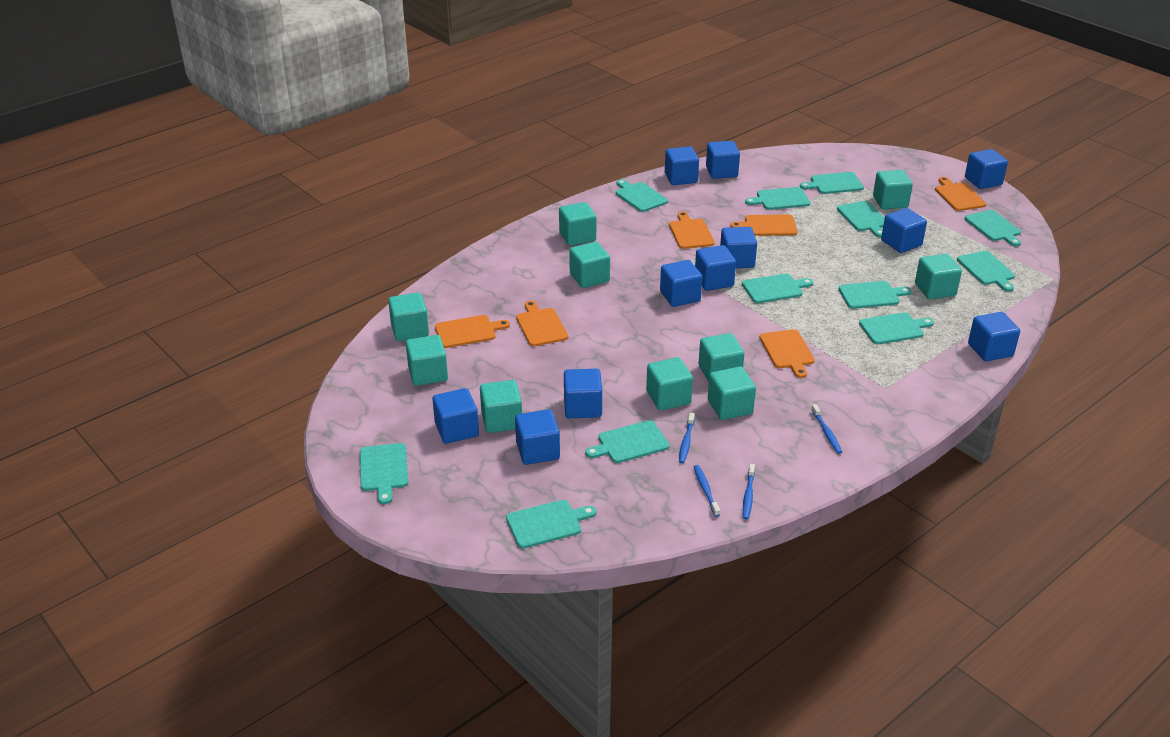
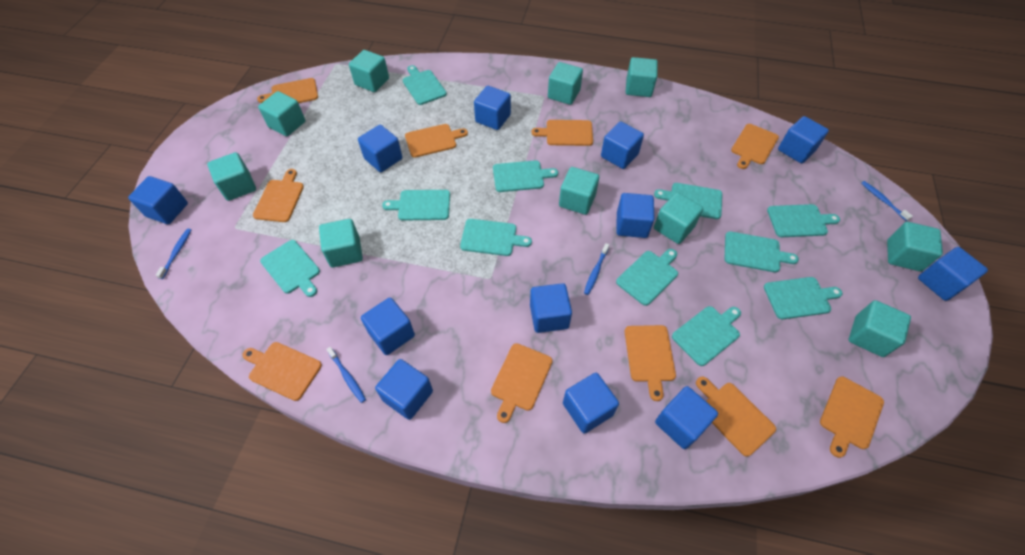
blue cube: [433,388,479,444] [515,409,560,465] [564,369,602,418] [660,260,702,307] [665,146,699,185] [695,245,736,291] [706,141,740,179] [720,227,757,268] [881,208,927,253] [965,149,1008,189] [968,312,1020,361] = 11 -> [128,176,188,224] [358,125,402,172] [361,298,415,355] [375,359,433,420] [474,86,511,130] [530,283,572,333] [563,373,619,433] [601,121,644,169] [616,193,654,238] [655,386,718,449] [778,116,829,163] [918,247,988,301] = 12
orange cutting board: [435,315,510,348] [516,301,568,346] [669,212,715,249] [730,214,798,236] [760,329,815,378] [935,177,986,211] = 6 -> [242,342,322,401] [253,169,304,222] [257,78,318,103] [405,124,468,158] [491,343,552,423] [531,120,593,146] [625,325,676,401] [696,377,776,457] [731,124,779,169] [820,376,884,458] = 10
turquoise cutting board: [360,443,408,504] [506,500,596,548] [585,420,669,463] [616,179,668,212] [742,274,813,303] [745,187,810,210] [800,172,864,194] [837,201,885,237] [838,281,911,309] [859,312,934,344] [957,251,1015,292] [965,210,1021,246] = 12 -> [260,240,320,297] [382,190,450,221] [403,65,447,105] [460,219,532,256] [493,160,558,192] [616,249,678,306] [654,183,722,219] [672,306,741,366] [725,231,799,272] [764,277,843,319] [767,204,840,237] = 11

